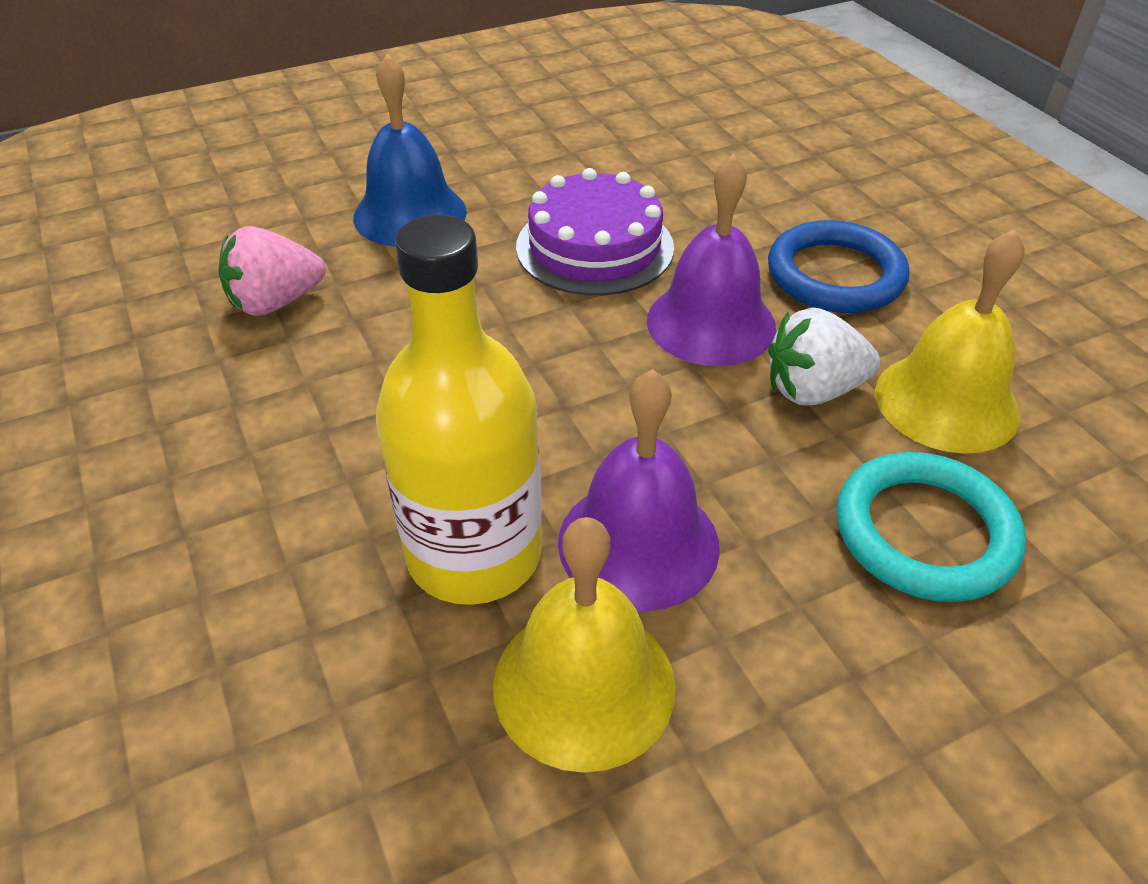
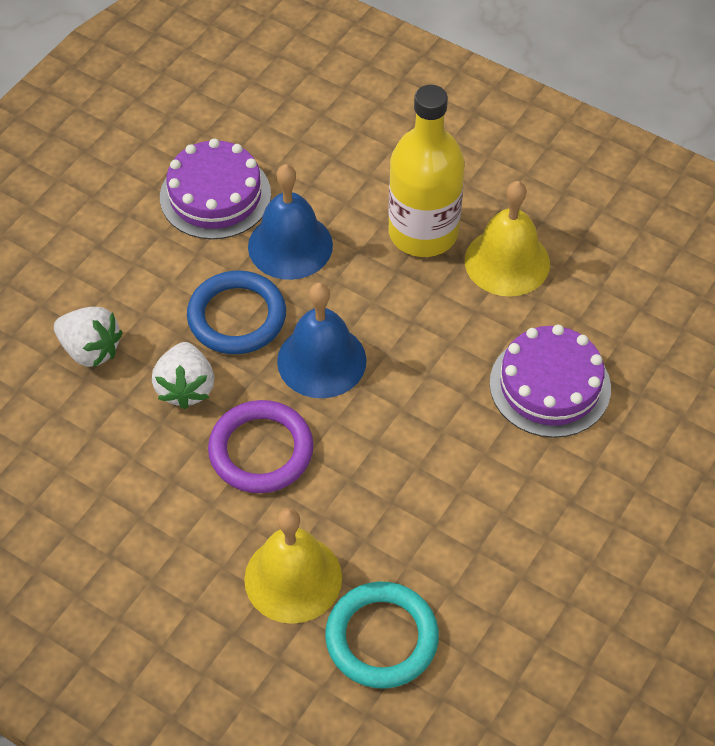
blue bell: [353,54,467,247] = 1 -> [248,164,333,280] [277,283,367,398] = 2
pink strawberry: [218,226,326,316] = 1 -> none = 0
purple bell: [558,369,720,611] [647,154,776,366] = 2 -> none = 0
purple cake: [516,168,674,296] = 1 -> [160,138,271,239] [490,325,611,438] = 2
purple ring: none = 0 -> [208,400,314,493] = 1
white strawberry: [768,308,881,405] = 1 -> [54,307,123,368] [152,342,214,409] = 2

